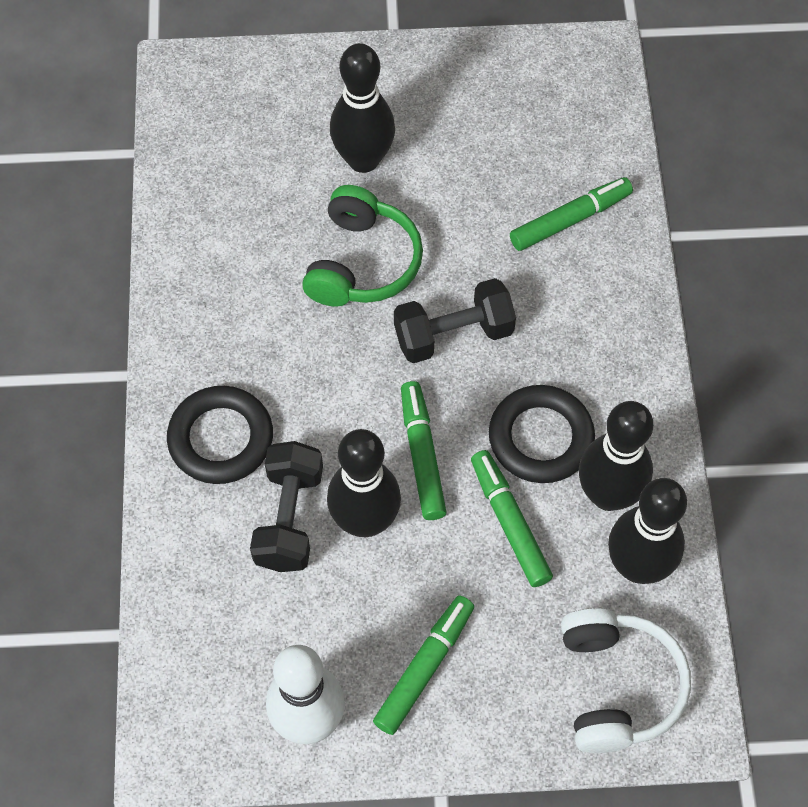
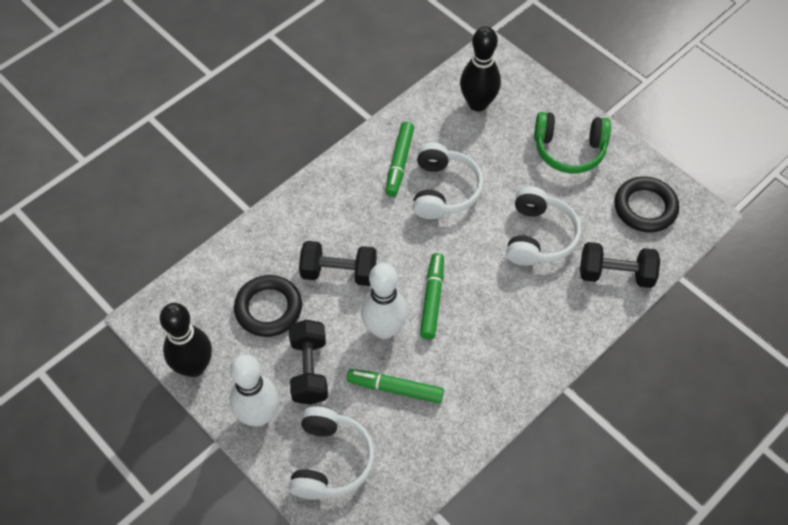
black bowling pin: [327,429,401,537] [330,43,395,173] [579,401,653,511] [608,478,687,584] = 4 -> [160,303,212,377] [460,26,501,111] = 2
black dumbbell: [250,441,323,572] [394,278,516,363] = 2 -> [289,320,328,405] [299,241,377,286] [580,242,660,288] = 3
green marker: [373,595,474,735] [401,381,446,520] [471,450,553,587] [510,177,633,251] = 4 -> [347,369,444,403] [385,122,414,197] [420,253,444,339] = 3
white bowling pin: [266,645,345,744] = 1 -> [229,354,279,426] [361,263,407,339] = 2
white headphones: [561,608,691,753] = 1 -> [289,406,375,500] [413,142,484,219] [506,186,581,266] = 3

